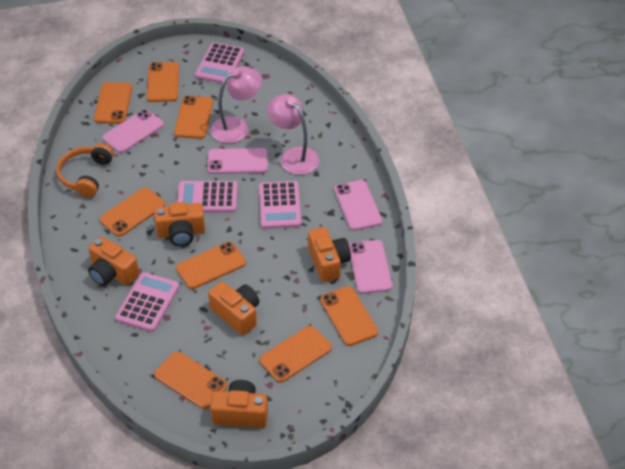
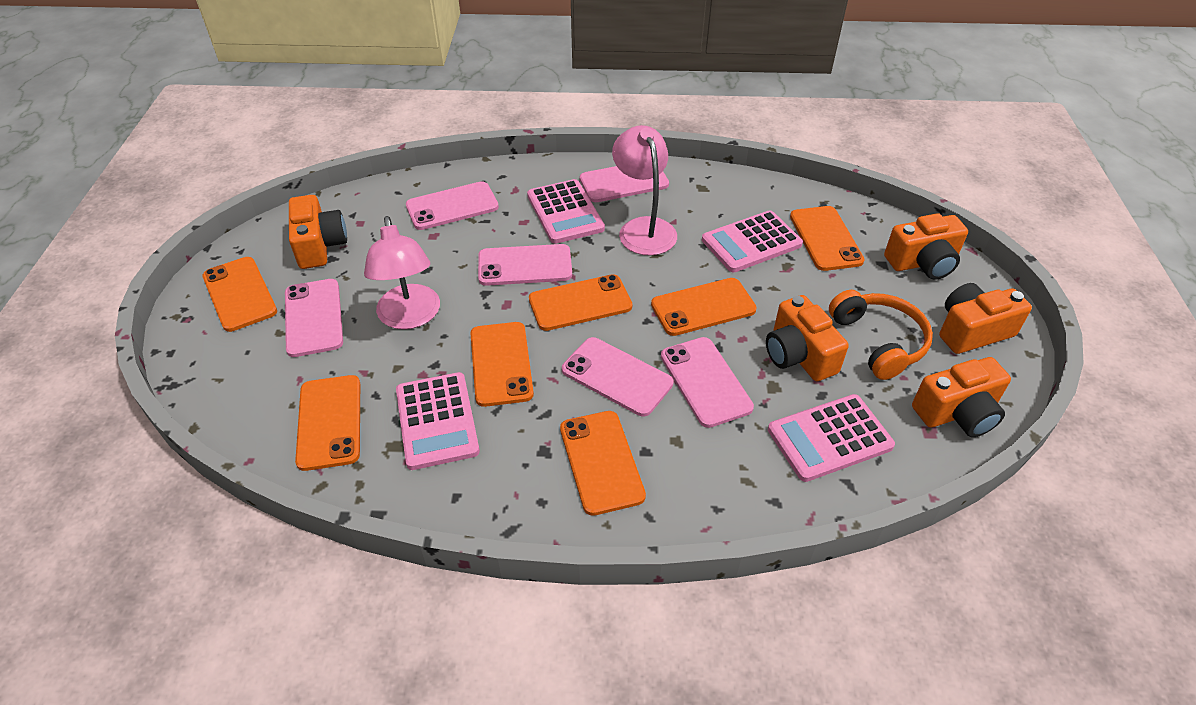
orange phone: [94,82,132,124] [99,188,165,237] [147,62,179,102] [154,351,228,409] [174,96,213,139] [176,242,246,289] [259,326,332,383] [320,286,378,346] = 8 -> [202,257,277,332] [295,375,360,471] [471,322,534,407] [529,274,632,331] [560,411,646,516] [651,278,757,336] [790,206,865,271] = 7
pink phone: [102,109,164,153] [207,148,268,174] [334,180,382,231] [349,240,393,294] = 4 -> [285,279,343,357] [406,181,499,230] [478,244,572,286] [562,337,673,416] [580,166,669,202] [661,337,754,428] = 6

